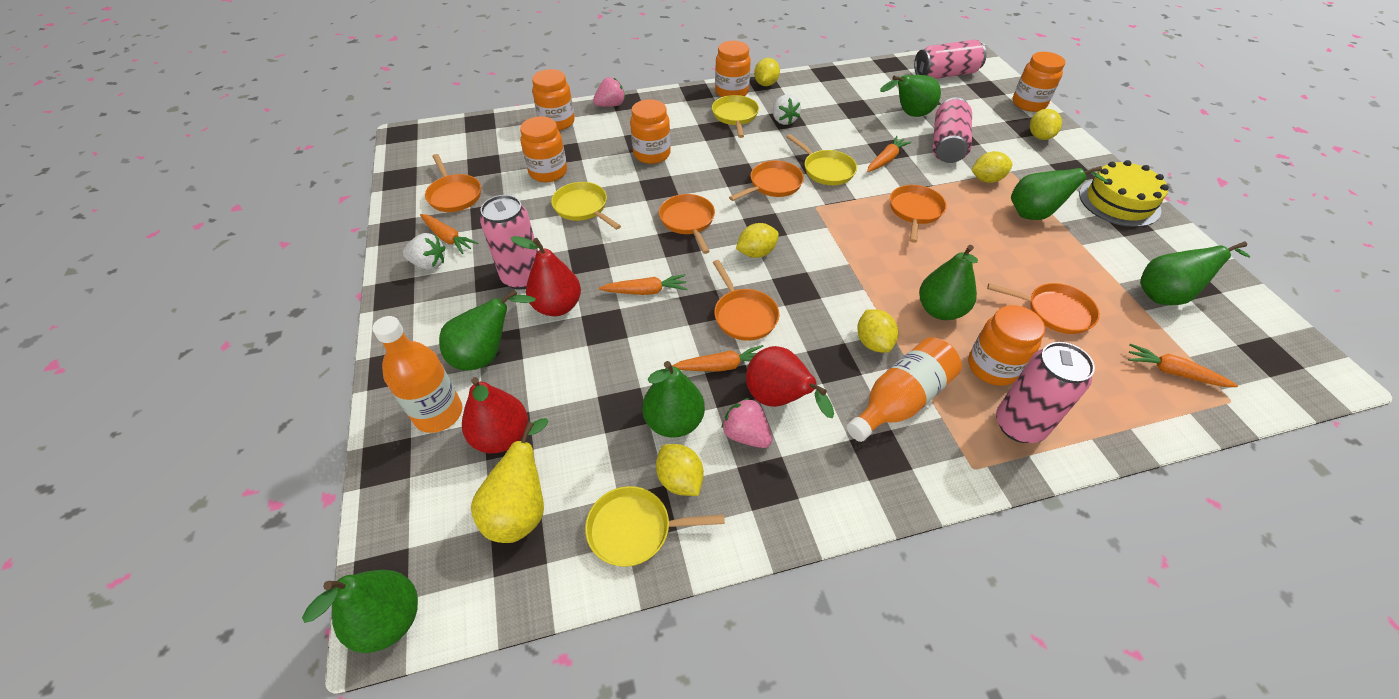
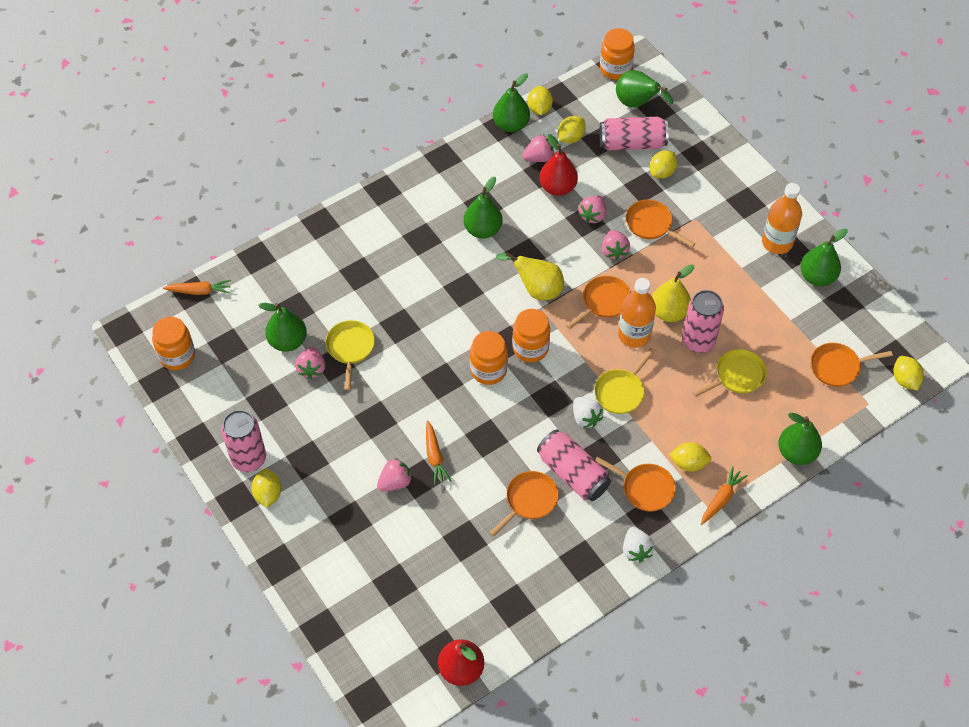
green pear: [302,570,418,653] [439,290,536,370] [642,361,705,438] [880,75,941,117] [919,245,978,320] [1011,166,1108,220] [1140,241,1250,305] = 7 -> [258,303,307,352] [464,177,503,239] [493,73,530,132] [616,70,673,108] [778,413,822,465] [800,228,848,286] = 6
orange carrot: [420,214,478,254] [599,274,687,295] [672,345,763,371] [867,136,912,172] [1128,343,1238,387] = 5 -> [163,280,231,295] [426,421,451,485] [701,466,748,525] = 3
orange jar: [520,116,567,182] [532,69,575,131] [630,99,671,164] [715,41,751,97] [968,305,1045,386] [1013,52,1065,112] = 6 -> [152,316,195,370] [470,331,508,385] [512,309,550,362] [600,28,635,80] = 4
orange pan: [425,154,481,212] [659,194,715,254] [713,260,779,341] [729,160,804,201] [890,185,947,243] [987,283,1100,334] = 6 -> [489,471,559,537] [566,276,631,329] [595,457,676,512] [626,200,695,247] [811,343,893,387] = 5
pink strawberry: [593,77,625,107] [721,398,772,448] = 2 -> [295,347,325,379] [377,458,412,492] [522,135,554,162] [579,196,606,223] [602,230,630,260] = 5
red pear: [462,377,528,453] [511,236,581,316] [746,346,834,418] = 3 -> [438,639,484,686] [539,134,578,196] = 2
yellow cake: [1079,160,1169,227] = 1 -> none = 0
yellow pan: [551,182,621,230] [585,486,725,567] [712,95,759,138] [787,134,857,185] = 4 -> [325,320,375,390] [594,348,655,414] [693,349,767,397] = 3
yellow pear: [471,418,548,543] = 1 -> [496,252,564,300] [652,265,694,322] = 2

